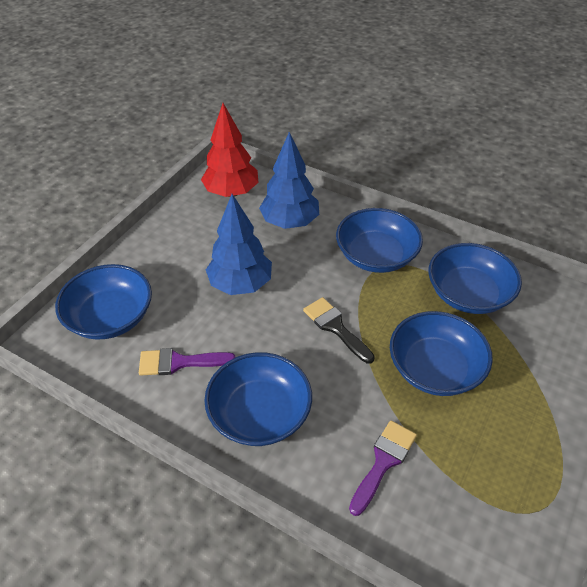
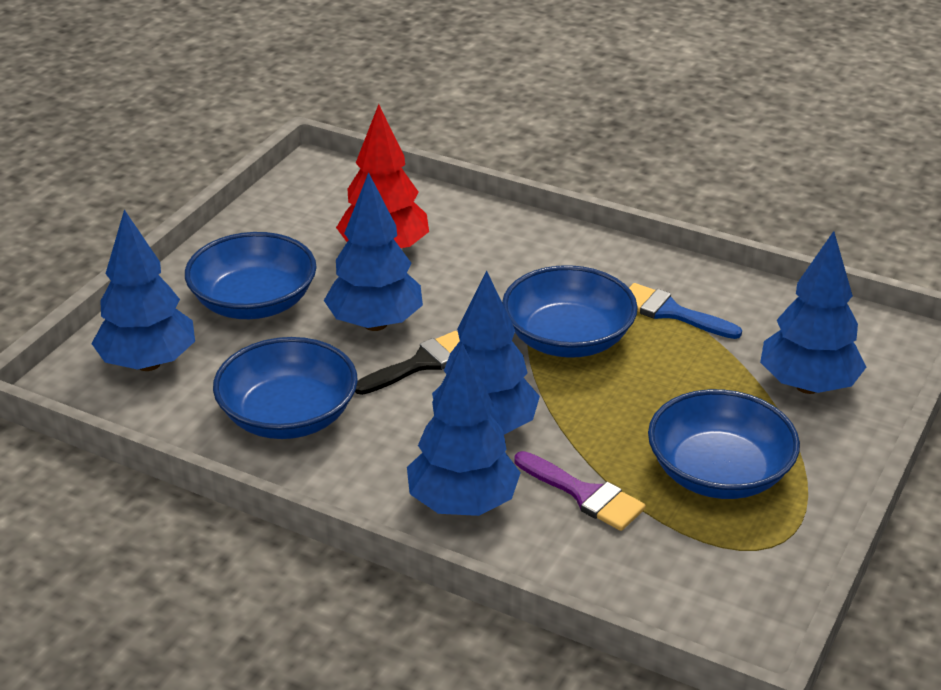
blue bowl: [55,264,152,340] [204,352,312,446] [336,208,423,273] [390,311,493,396] [428,243,522,314] = 5 -> [185,232,317,319] [213,337,358,439] [502,265,638,358] [648,389,800,499] = 4
blue brush: none = 0 -> [629,283,742,339] = 1
blue tree: [206,194,272,295] [259,132,319,229] = 2 -> [91,210,195,371] [324,172,423,331] [407,343,521,516] [432,270,540,435] [760,231,866,394] = 5
purple brush: [139,348,236,376] [349,420,417,516] = 2 -> [515,451,646,531] = 1

